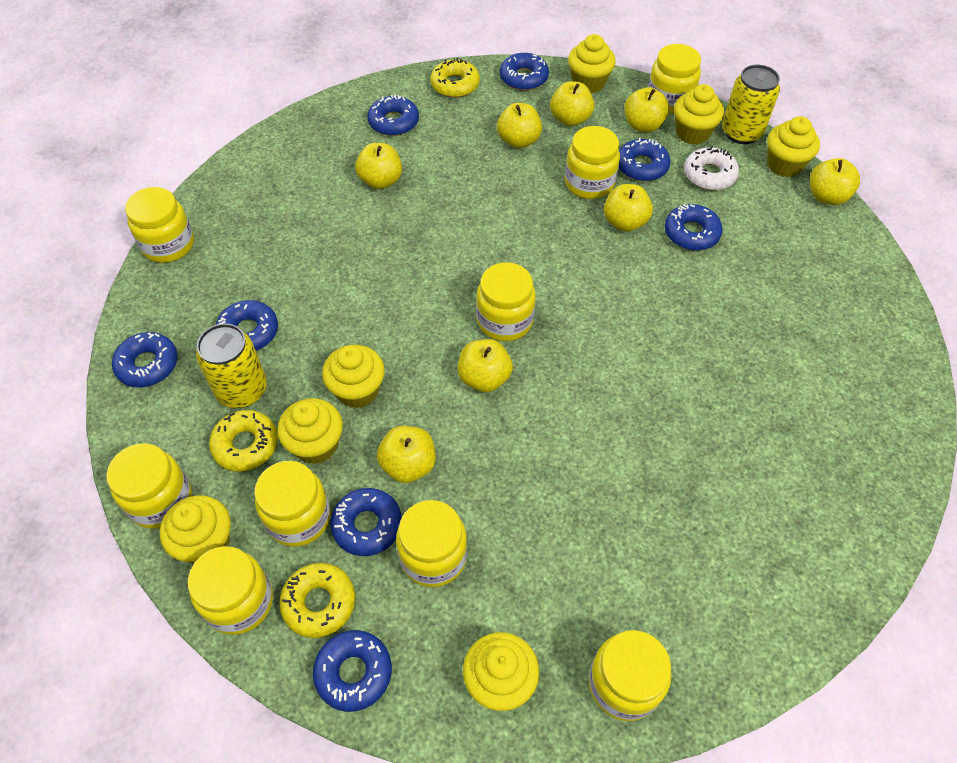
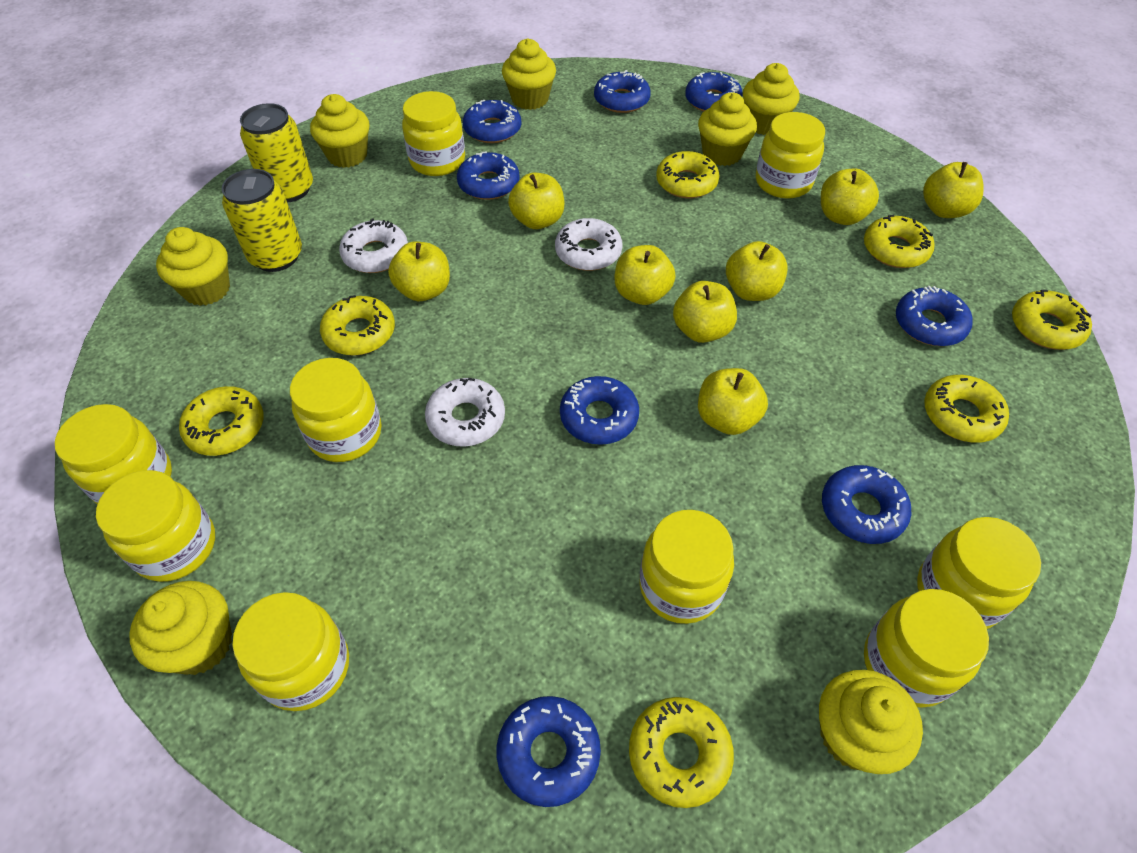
white donut: [684,146,739,190] = 1 -> [339,218,408,273] [425,378,505,447] [555,218,623,271] = 3
yellow donut: [209,410,278,472] [279,563,355,638] [430,58,480,98] = 3 -> [179,386,264,456] [320,295,395,356] [629,697,734,808] [656,151,720,198] [864,215,934,268] [924,375,1009,443] [1012,290,1092,350] = 7

